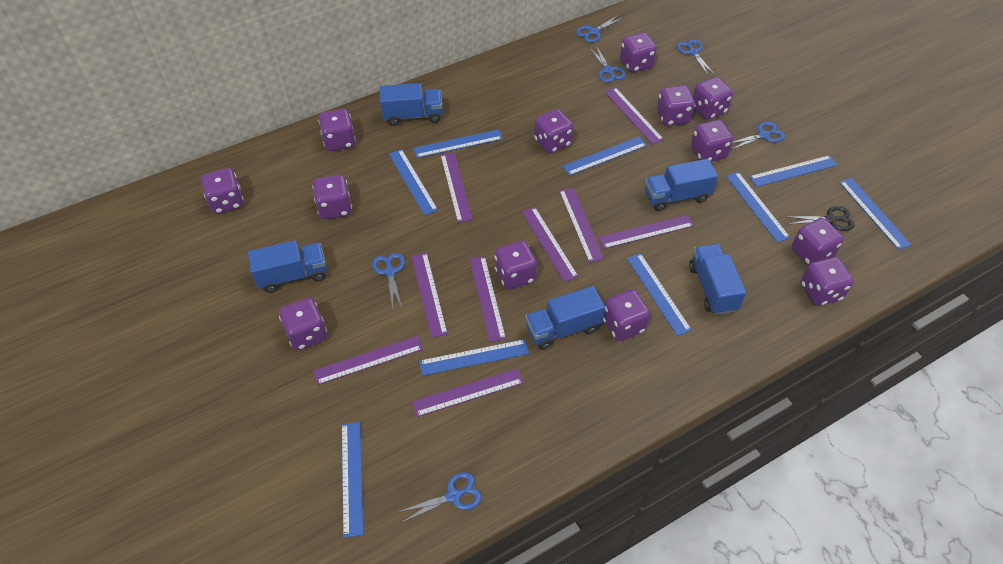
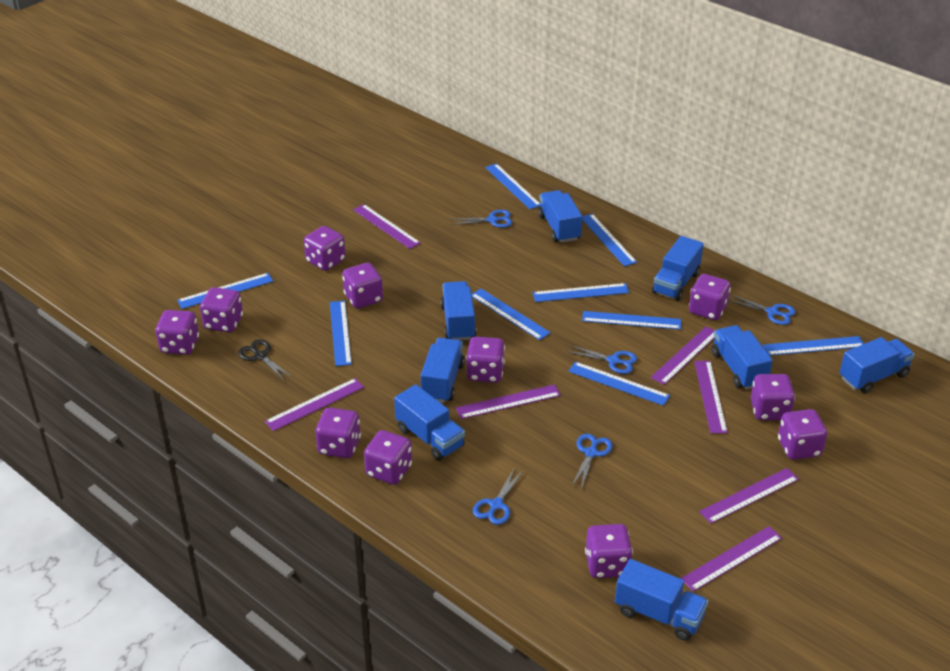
blue scissors: [372,253,405,309] [399,472,482,523] [576,15,623,43] [589,46,625,83] [676,39,715,75] [731,122,785,150] = 6 -> [450,210,513,228] [473,469,524,525] [567,345,637,374] [572,434,613,490] [728,295,796,325] = 5
blue truck: [248,240,327,293] [380,83,443,126] [525,286,605,350] [645,159,718,211] [689,244,746,315] = 5 -> [394,384,465,461] [421,338,465,403] [440,281,477,340] [538,190,582,243] [615,559,708,641] [652,236,704,301] [712,325,773,389] [840,337,915,394] = 8
purple dice: [201,168,244,214] [279,298,327,350] [313,175,352,219] [318,109,356,151] [495,240,537,290] [534,109,573,154] [603,289,650,341] [620,32,657,72] [657,85,695,126] [691,120,733,162] [693,77,733,120] [792,218,844,265] [801,257,854,306] = 13 -> [155,310,199,355] [200,287,243,332] [304,226,346,271] [316,408,361,458] [342,263,383,308] [364,430,412,485] [466,337,505,383] [585,524,633,578] [689,274,731,320] [751,374,795,420] [778,409,827,460] = 11
purple ruler: [313,336,423,385] [411,253,448,338] [412,369,523,417] [440,153,473,223] [469,256,506,342] [521,207,579,282] [559,188,604,263] [598,215,694,249] [604,87,664,145] = 9 -> [265,378,364,431] [353,204,421,249] [456,384,561,419] [651,326,715,385] [681,526,782,592] [694,361,728,434] [699,468,799,524] = 7

